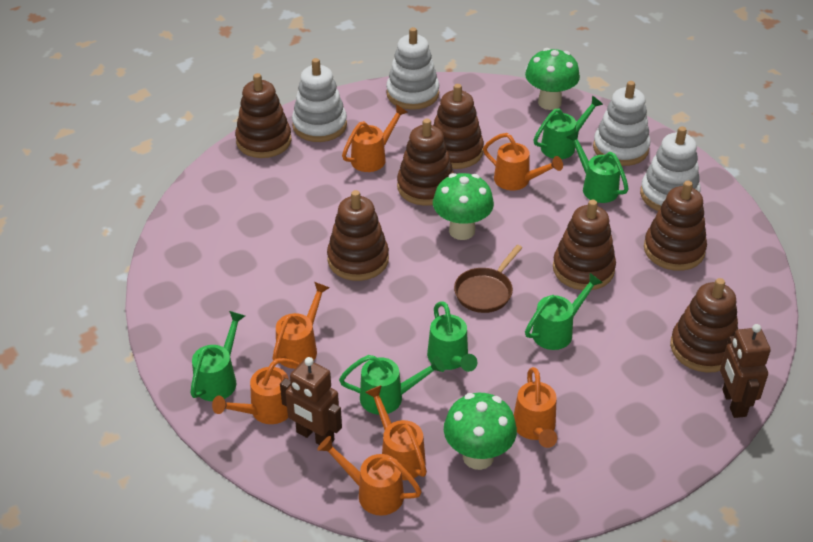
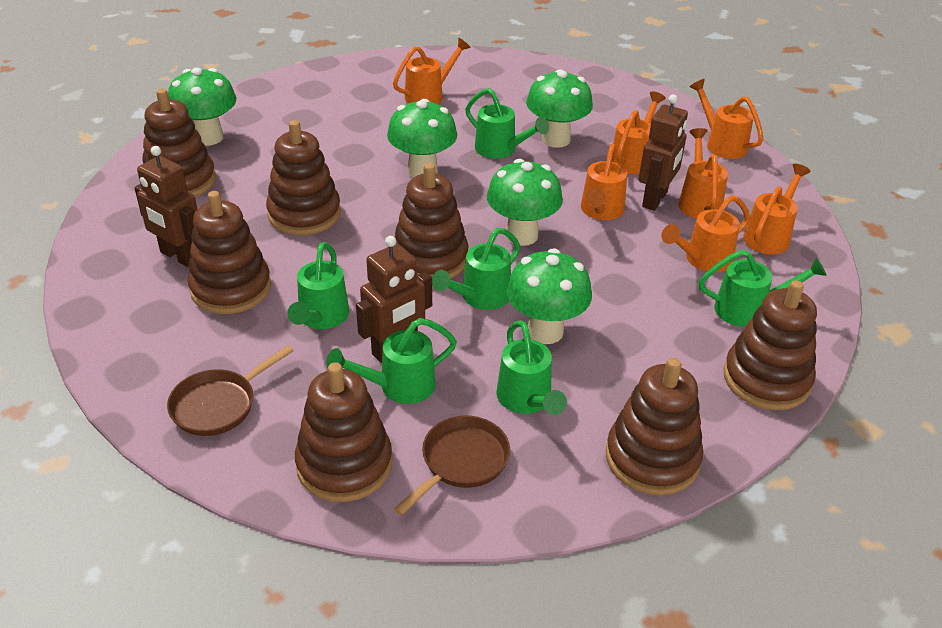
brown pan: [454,245,522,313] = 1 -> [167,345,294,436] [394,416,510,515] = 2
brown robot: [280,357,342,445] [720,324,771,418] = 2 -> [134,146,197,267] [356,236,432,363] [639,94,688,211] = 3
green mushroom: [433,173,494,240] [444,393,517,470] [525,48,580,110] = 3 -> [168,67,236,146] [387,99,457,178] [487,159,563,246] [507,248,592,344] [526,69,593,147] = 5
white stacking toy: [292,58,347,142] [386,27,439,110] [593,81,651,166] [640,126,701,211] = 4 -> none = 0

